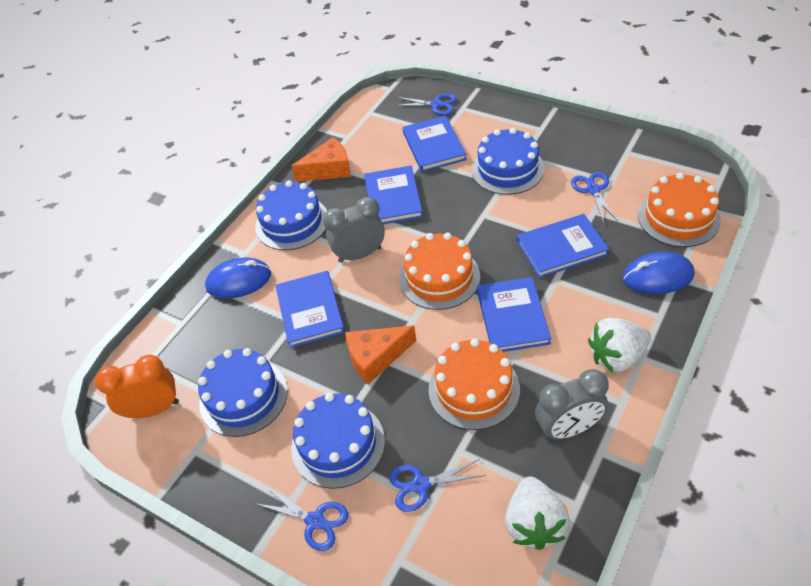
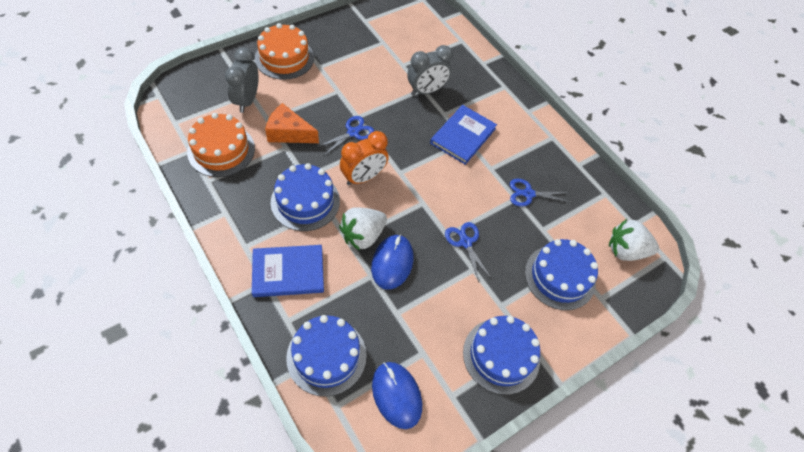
blue book: [275,271,345,348] [364,166,423,224] [403,116,467,172] [477,277,551,352] [517,214,609,278] = 5 -> [252,245,324,297] [430,105,497,165] = 2
blue scissors: [257,486,348,551] [389,459,486,512] [393,93,457,115] [571,172,619,224] = 4 -> [317,116,374,155] [445,222,491,282] [510,179,572,207] = 3
orange cake: [399,233,480,310] [428,338,520,430] [638,173,721,247] = 3 -> [187,113,255,177] [255,23,314,80] = 2
orange cheese: [292,137,351,182] [345,325,416,384] = 2 -> [265,103,319,143] = 1

